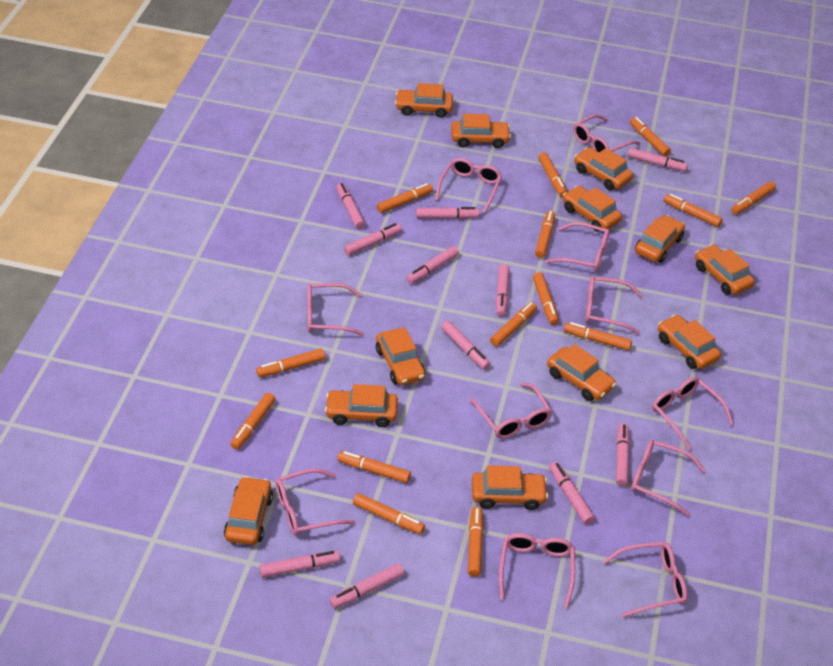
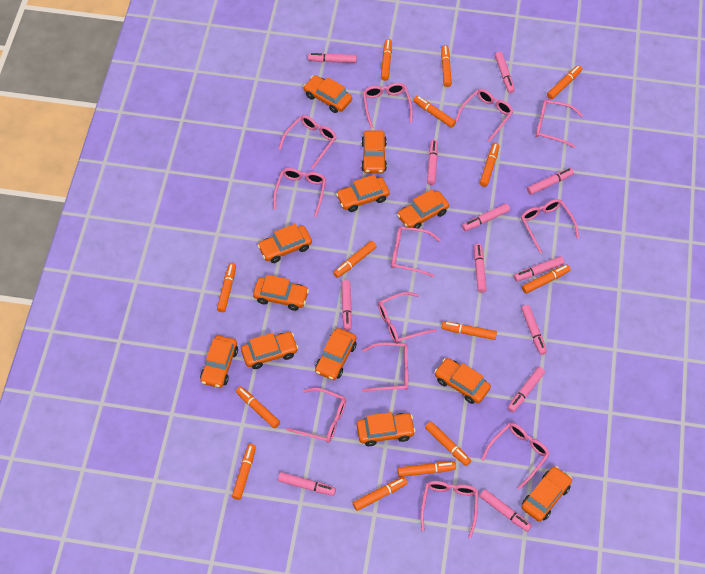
pink glasses: [276,468,355,536] [307,283,364,336] [435,158,502,214] [470,382,552,439] [499,533,575,608] [545,222,610,272] [573,114,640,152] [585,276,642,334] [603,542,687,617] [631,440,706,516] [652,377,734,450] = 11 -> [273,168,326,217] [279,115,337,169] [286,388,346,443] [362,343,408,392] [363,83,413,128] [378,292,437,343] [391,227,441,277] [421,481,478,538] [455,89,514,142] [481,423,550,490] [521,199,579,253] [536,100,583,148] = 12
pink marker: [260,551,340,578] [330,563,404,609] [336,183,365,229] [344,223,402,256] [407,246,459,284] [416,207,480,219] [441,321,490,370] [496,264,510,316] [549,462,595,524] [616,423,630,486] [628,148,688,172] = 11 -> [278,472,336,496] [308,53,357,63] [341,280,352,331] [427,140,438,185] [462,203,510,231] [474,243,487,293] [480,489,532,532] [495,52,515,93] [508,367,545,412] [514,256,564,281] [521,305,547,355] [527,168,574,195] = 12

